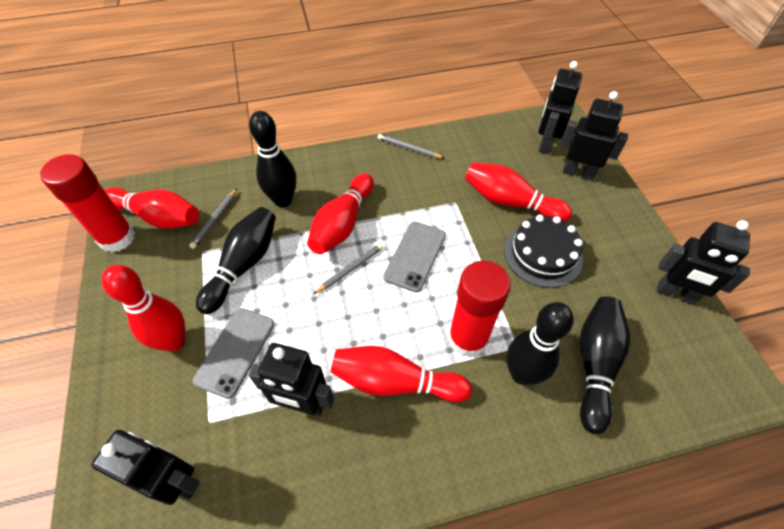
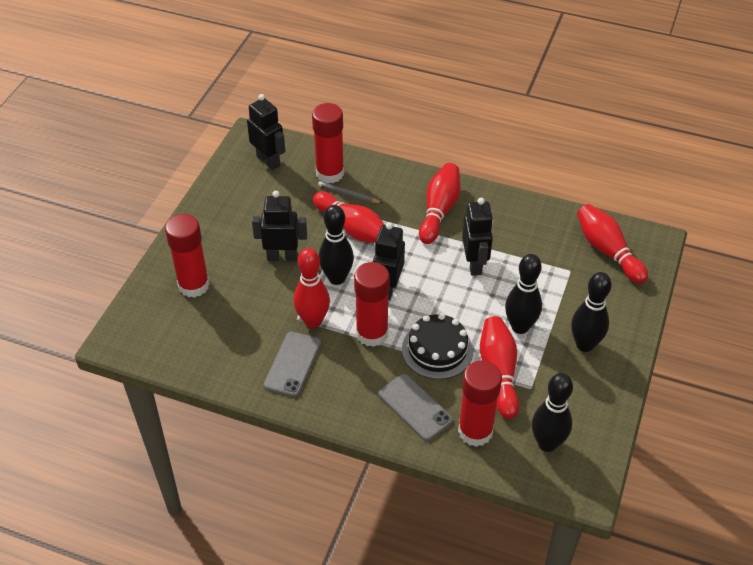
black robot: [92,430,200,505] [249,343,334,416] [538,61,582,154] [560,91,628,181] [657,220,750,305] = 5 -> [247,94,285,170] [252,191,307,262] [373,222,405,301] [462,198,493,276] = 4
grey pencil: [189,189,237,249] [313,243,383,294] [378,134,444,158] = 3 -> [318,181,382,203] = 1
red glue stick: [40,154,135,252] [448,261,511,358] = 2 -> [165,214,210,298] [312,103,344,183] [354,262,390,347] [458,360,502,447] = 4

